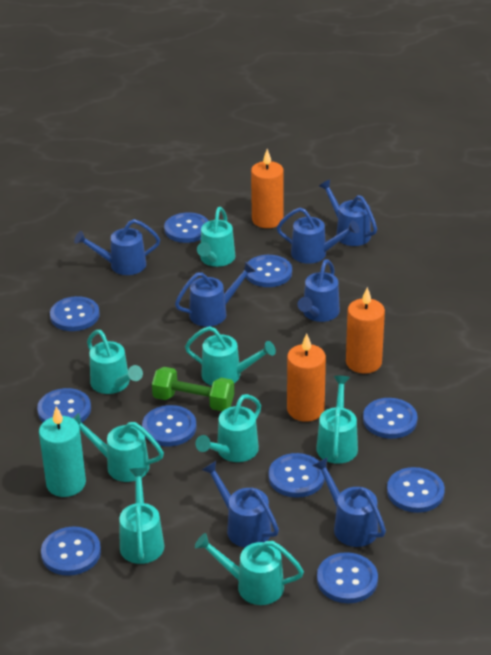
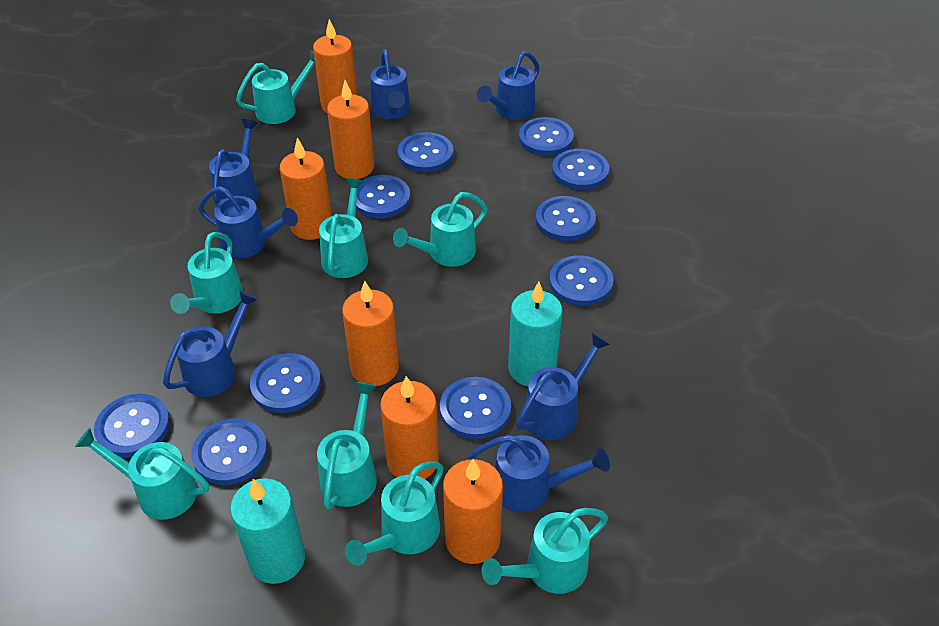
green dumbbell: [152,367,234,411] = 1 -> none = 0
orange candle: [251,149,284,228] [287,333,326,422] [346,287,385,374] = 3 -> [280,138,332,240] [313,19,357,113] [327,80,374,179] [342,281,399,386] [380,376,439,479] [443,459,503,564] = 6
turquoise candle: [39,407,86,497] = 1 -> [230,478,305,584] [508,282,563,386] = 2

